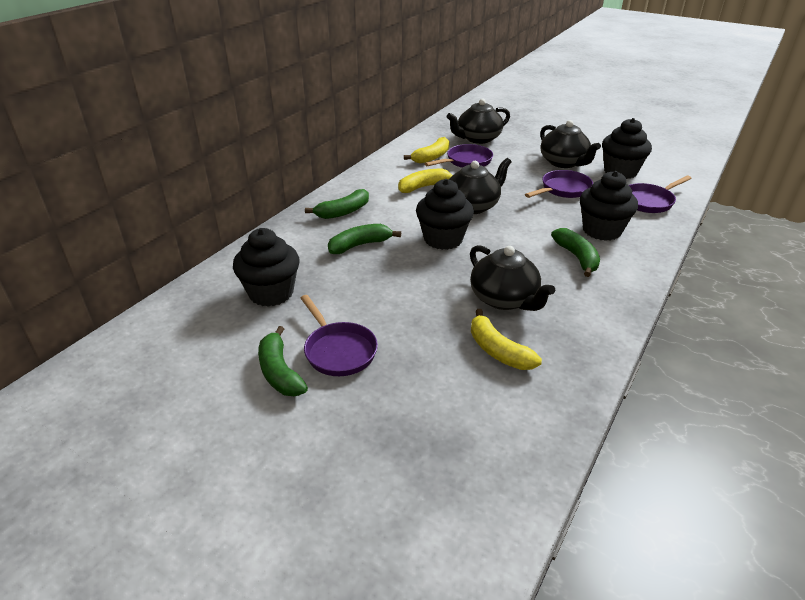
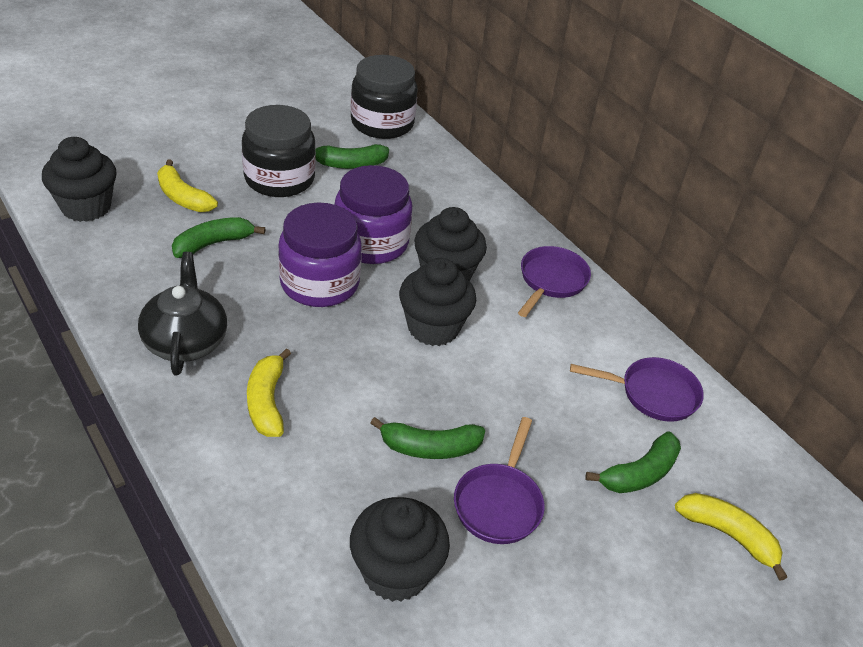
black jar: none = 0 -> [242,105,316,197] [350,55,418,139] = 2
black teapot: [447,98,510,144] [449,158,511,214] [470,245,555,311] [540,120,601,168] = 4 -> [138,252,227,376] = 1
purple jar: none = 0 -> [278,203,362,307] [335,165,412,264] = 2
purple pan: [301,295,378,376] [424,144,493,168] [525,170,593,198] [629,176,692,213] = 4 -> [454,417,545,544] [518,246,591,317] [570,357,704,422] = 3

